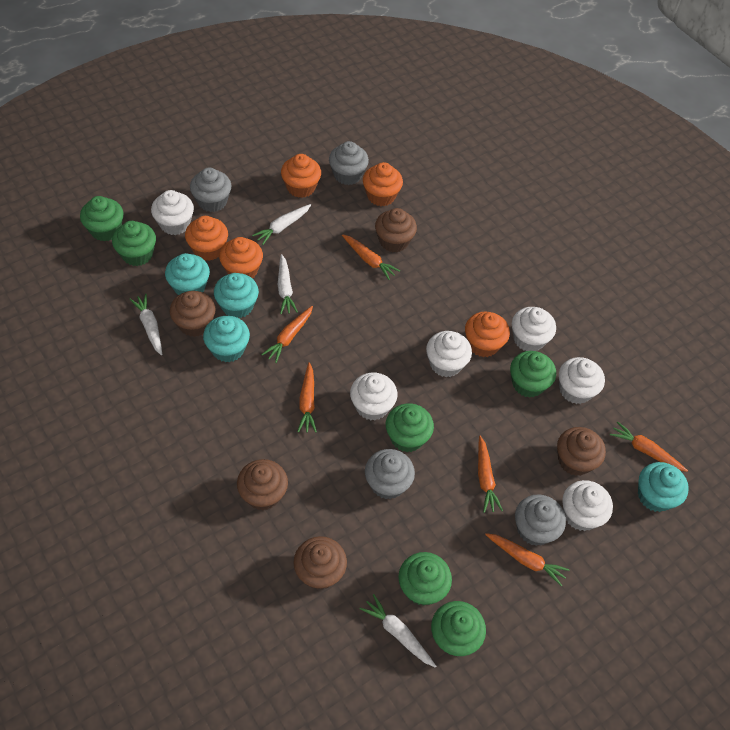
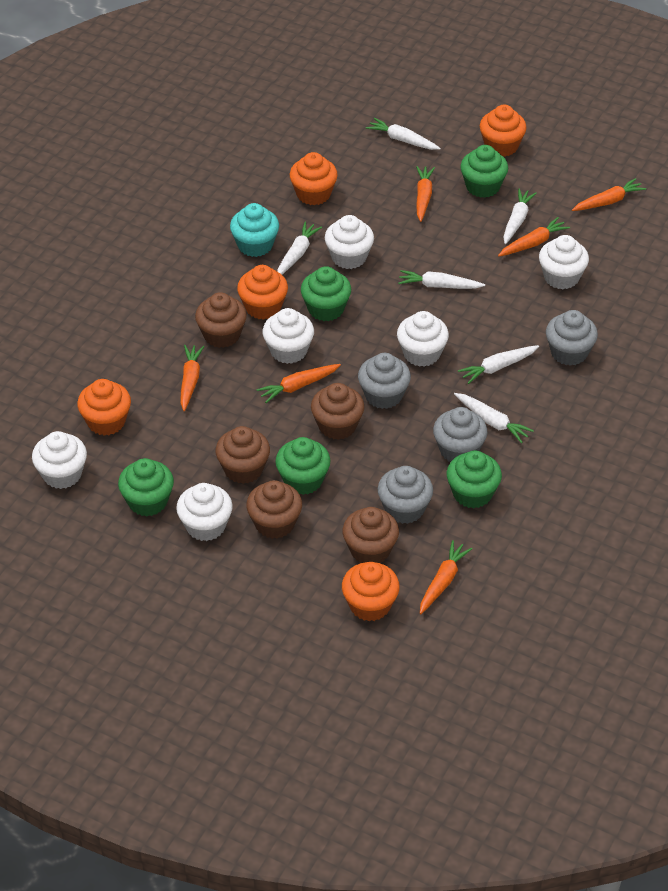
green cupcake: [80,196,124,241] [112,221,156,266] [386,403,434,452] [398,552,452,606] [431,601,486,656] [510,351,556,398] = 6 -> [118,458,174,516] [275,437,331,495] [301,266,351,321] [446,450,502,508] [460,145,508,198] = 5
turquoise cupcake: [165,253,210,295] [203,316,250,362] [214,273,259,318] [638,462,689,512] = 4 -> [230,203,279,257] = 1
white carrot: [129,293,162,355] [252,204,311,245] [278,254,298,314] [360,594,436,668] = 4 -> [277,222,322,275] [366,118,441,150] [398,270,485,289] [454,393,534,443] [458,345,539,384] [504,189,537,244] = 6

